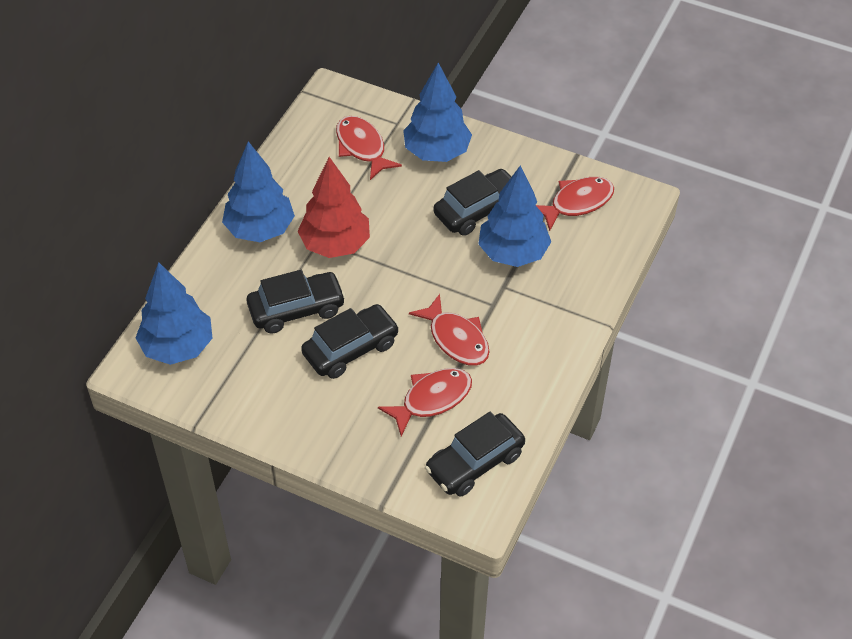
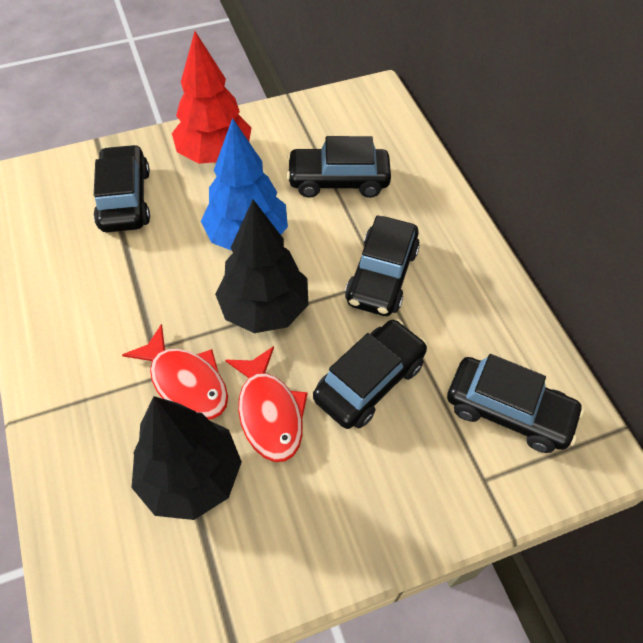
black car: [247,270,346,334] [301,304,400,379] [425,412,525,497] [434,169,511,236] = 4 -> [94,144,150,232] [286,136,391,198] [313,319,428,429] [345,215,420,316] [447,354,585,453] = 5
black tree: none = 0 -> [131,396,242,520] [215,200,308,333] = 2
blue tree: [136,262,212,365] [222,141,295,242] [403,63,472,162] [478,166,551,267] = 4 -> [201,118,288,251] = 1
red fish: [336,116,402,180] [378,368,472,436] [409,294,490,366] [536,177,614,231] = 4 -> [122,324,228,420] [225,346,308,462] = 2

